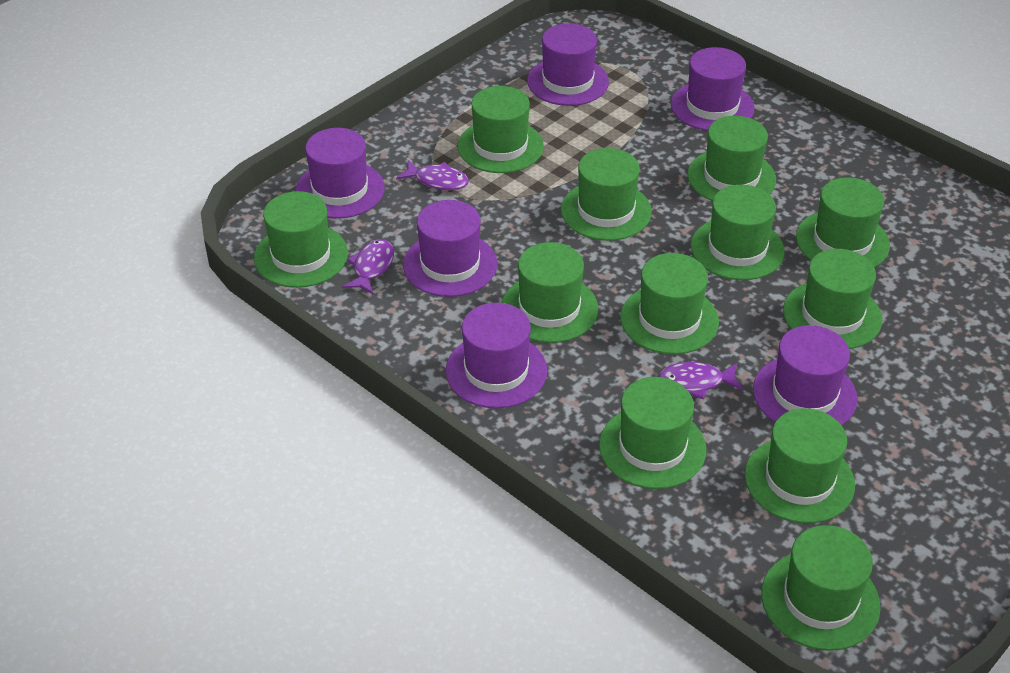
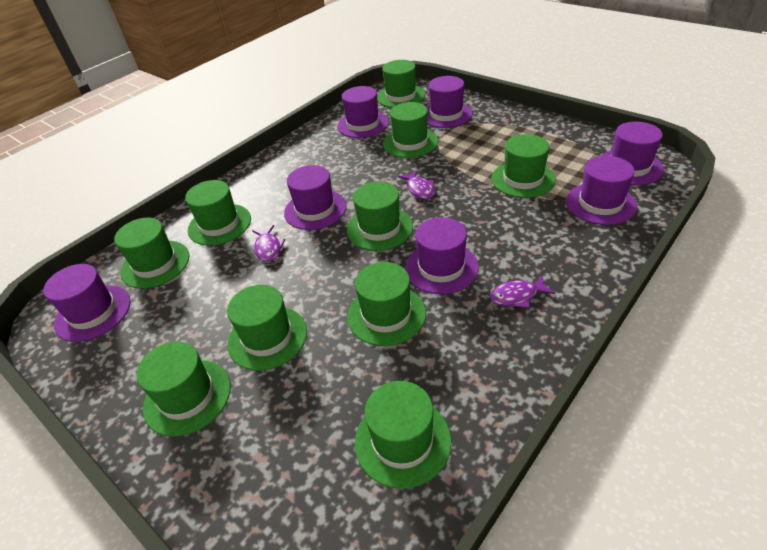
green hat: [254,191,348,288] [458,86,544,173] [502,242,598,343] [561,148,652,241] [599,377,706,489] [621,253,719,354] [687,116,776,201] [691,185,785,280] [745,408,855,523] [761,525,880,651] [783,249,882,349] [796,177,890,267] = 12 -> [114,218,189,289] [136,341,231,437] [185,180,251,246] [227,285,307,371] [347,182,413,251] [347,262,426,346] [355,381,452,489] [377,60,425,108] [383,102,438,158] [491,134,556,198] = 10
purple hat: [295,128,385,219] [403,200,497,297] [446,303,547,408] [527,23,609,106] [671,47,755,131] [753,325,857,425] = 6 -> [43,264,131,342] [284,165,347,230] [337,86,389,138] [405,217,479,294] [426,76,473,128] [566,156,637,225] [601,122,664,185] = 7

